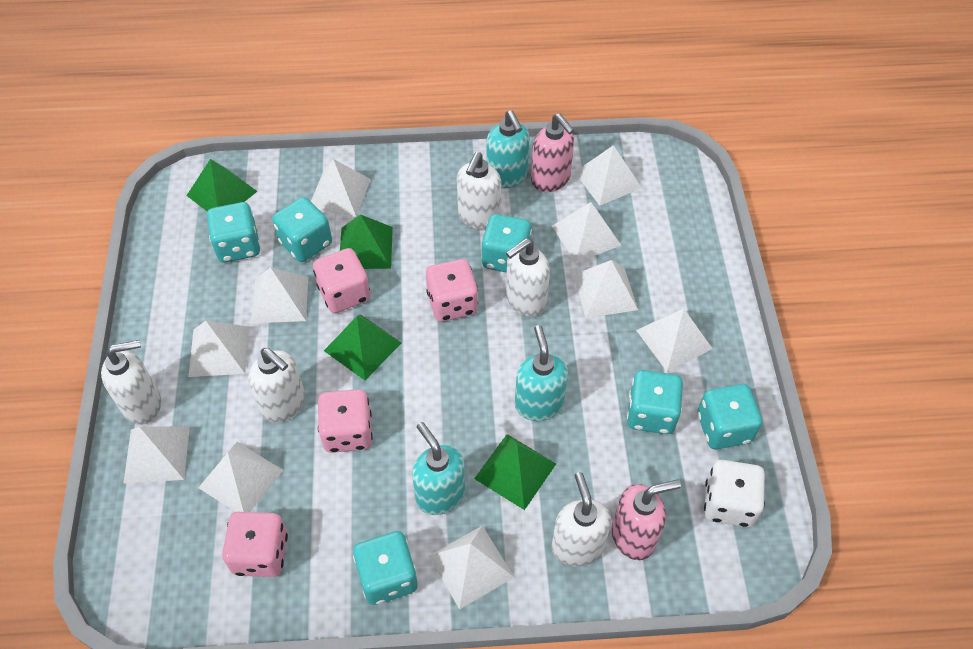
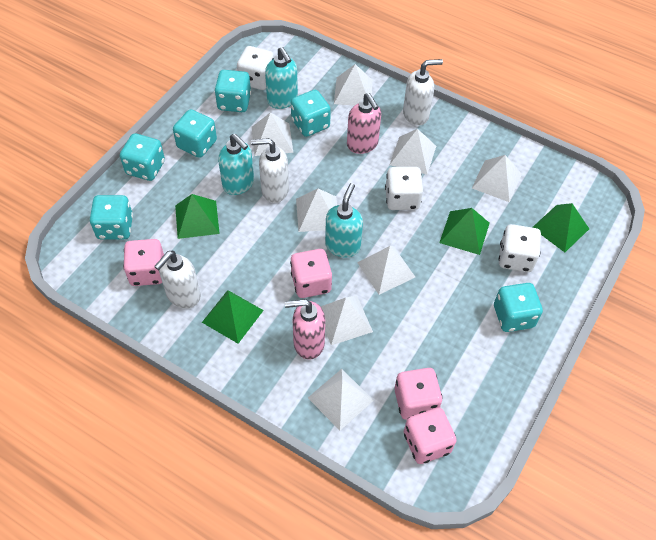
white dice: [704,460,765,527] = 1 -> [237,46,274,90] [385,167,423,210] [499,224,541,272] = 3
white pyramid: [123,426,190,484] [188,321,249,377] [198,442,283,512] [251,268,308,323] [311,159,371,217] [429,525,515,610] [552,202,621,263] [573,260,638,318] [575,145,642,206] [636,308,713,372] = 10 -> [252,112,293,156] [296,189,337,232] [308,369,374,430] [321,296,373,345] [334,64,373,106] [357,246,415,295] [390,129,436,175] [472,155,522,202] = 8
white soap dispenser: [101,340,161,425] [248,348,305,423] [457,152,501,229] [506,238,550,316] [551,472,612,566] = 5 -> [154,251,201,309] [251,138,289,203] [403,59,443,126] = 3

